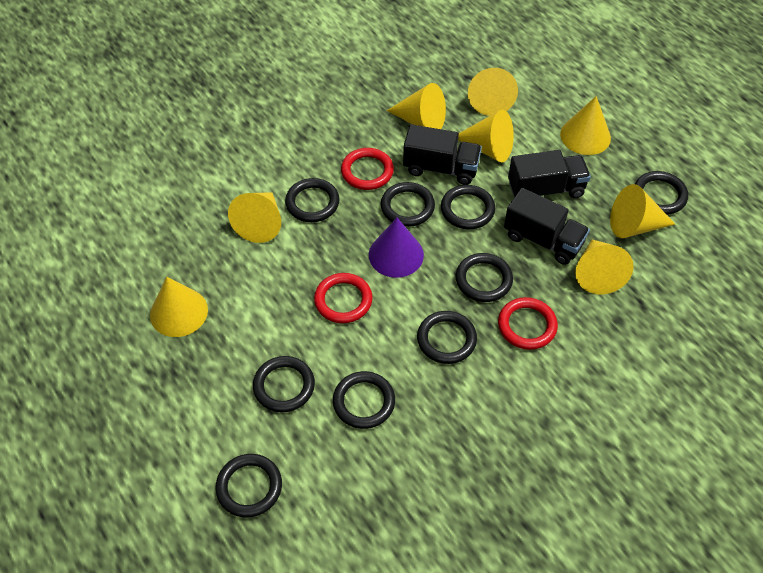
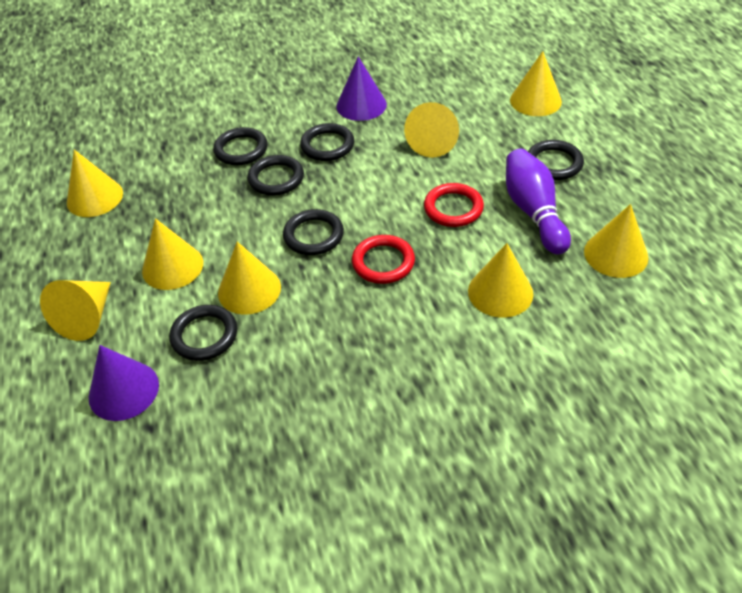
black ring: [215,454,282,518] [253,356,315,413] [285,178,340,222] [333,371,395,429] [381,182,435,227] [417,311,477,364] [441,185,495,229] [455,253,513,302] [635,171,688,215] = 9 -> [169,305,237,361] [213,127,267,165] [248,155,304,196] [283,209,344,255] [300,123,354,161] [528,140,584,180] = 6
black truck: [403,124,482,185] [504,188,590,265] [508,150,591,198] = 3 -> none = 0
purple bowling pin: none = 0 -> [506,149,571,255] = 1
purple cone: [369,218,424,278] = 1 -> [89,345,159,421] [336,57,387,121] = 2
red ring: [314,273,373,323] [341,148,394,190] [498,297,558,350] = 3 -> [352,235,415,284] [424,183,484,227] = 2

